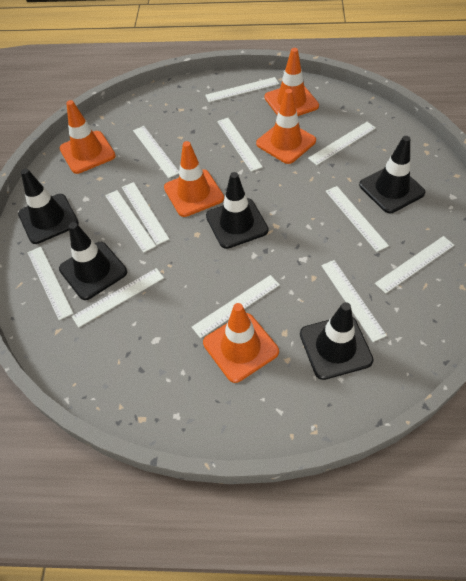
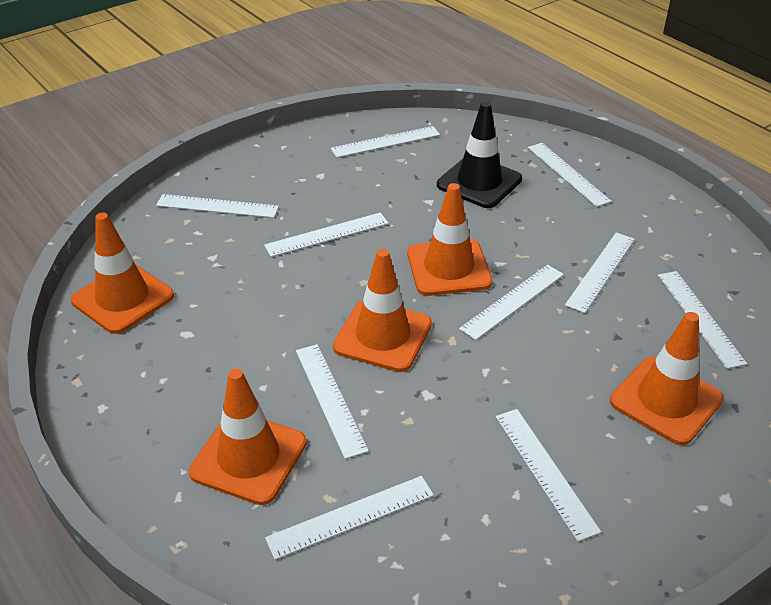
black traffic cone: [18,169,79,244] [59,222,127,300] [206,172,269,249] [300,302,373,380] [359,136,425,213] = 5 -> [437,102,522,208] = 1
white ruler: [27,247,74,320] [72,268,164,328] [105,190,156,253] [122,182,169,245] [133,126,179,178] [192,275,280,338] [205,77,279,102] [217,118,263,172] [308,122,376,165] [321,260,387,342] [326,186,389,252] [375,236,454,294] = 12 -> [156,194,279,218] [264,212,389,257] [265,476,434,560] [296,344,369,459] [331,126,440,158] [459,265,564,340] [496,409,601,542] [528,143,612,207] [565,232,635,313] [658,271,747,369] = 10

